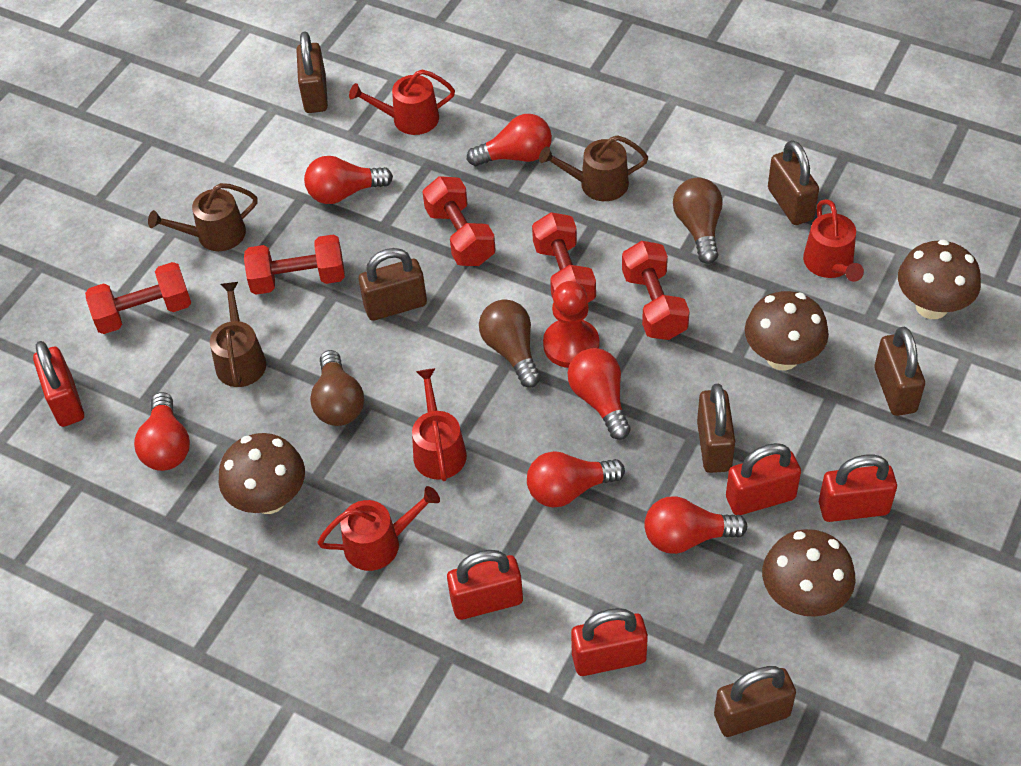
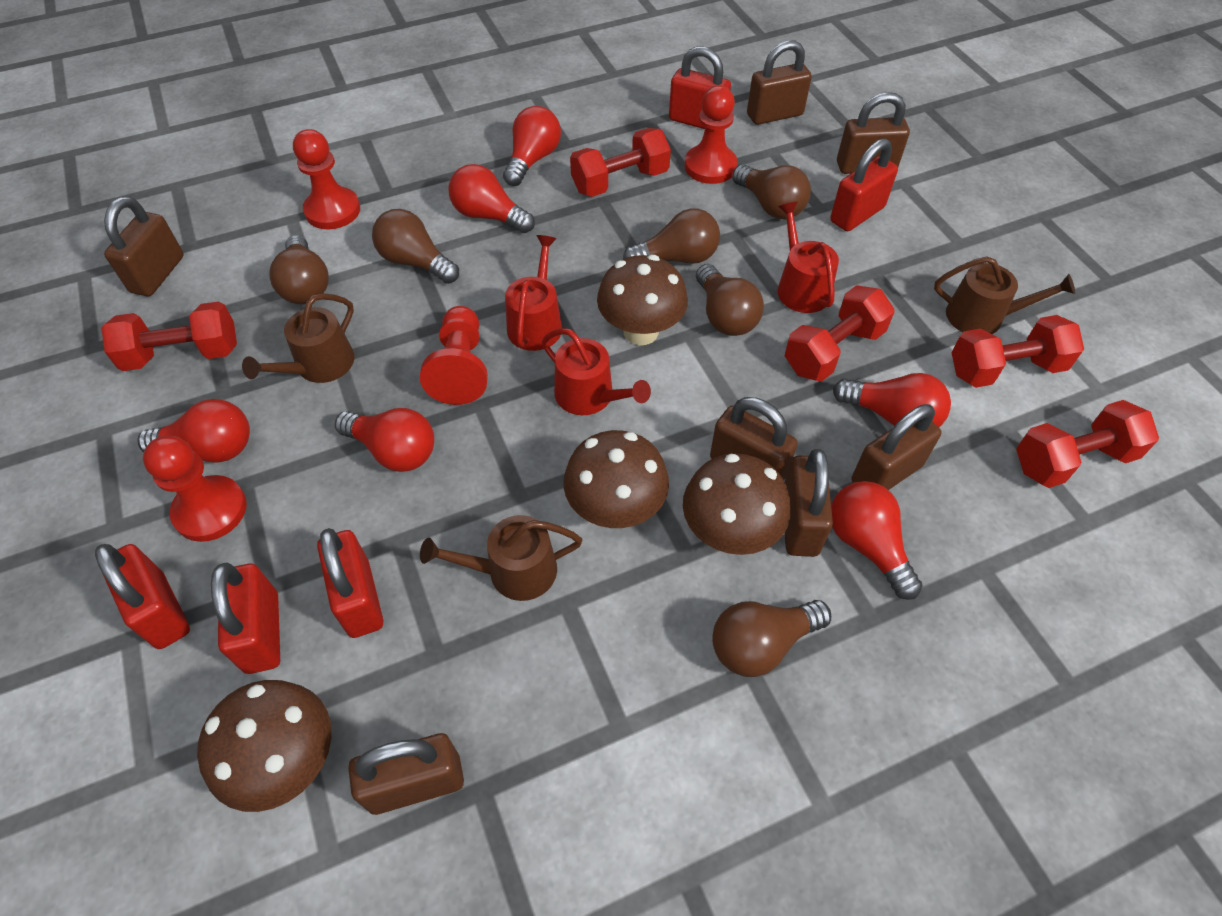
brown light bulb: [310,350,364,426] [479,299,541,388] [673,178,723,264] = 3 -> [269,235,329,304] [372,209,459,284] [623,208,720,264] [696,264,764,336] [712,600,831,677] [732,164,811,219] = 6
brown padlock: [296,31,328,113] [359,248,427,321] [697,384,735,473] [714,666,796,737] [768,140,819,225] [874,326,925,416] = 6 -> [104,196,184,296] [348,733,464,815] [710,397,798,480] [747,40,812,125] [785,449,833,557] [837,92,910,174] [851,404,942,490] = 7
red pawn: [543,281,599,368] = 1 -> [143,436,247,542] [293,129,360,229] [420,306,488,405] [685,85,738,184] = 4
red watering can: [317,486,440,571] [349,70,455,135] [412,368,467,481] [803,199,864,282] = 4 -> [505,235,562,351] [542,328,651,415] [777,202,839,313] = 3

